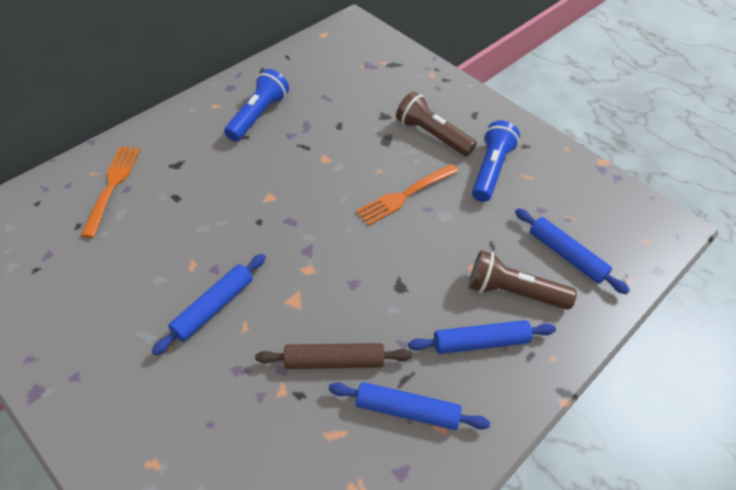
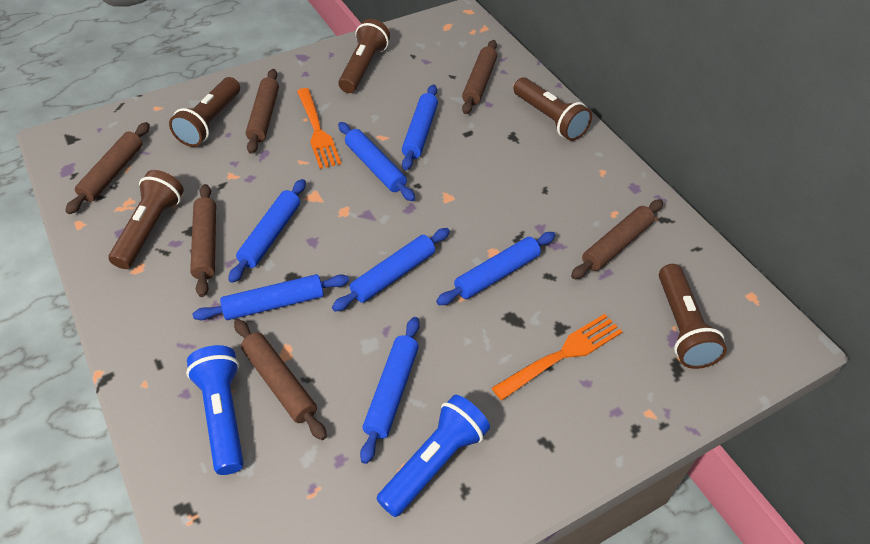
blue rolling pin: [151,254,266,356] [329,382,490,430] [408,320,556,354] [515,208,630,294] = 4 -> [192,274,349,320] [228,179,306,283] [332,228,450,312] [338,122,415,201] [360,317,420,464] [402,85,438,170] [436,232,556,305] = 7
brown flashlight: [396,91,477,156] [469,251,577,310] = 2 -> [109,170,184,269] [169,77,240,147] [338,19,390,93] [513,77,592,141] [659,264,727,369] = 5
brown rolling pin: [255,343,412,369] = 1 -> [65,122,150,214] [190,184,216,297] [234,319,327,440] [246,69,279,154] [462,40,497,114] [571,199,663,279] = 6

